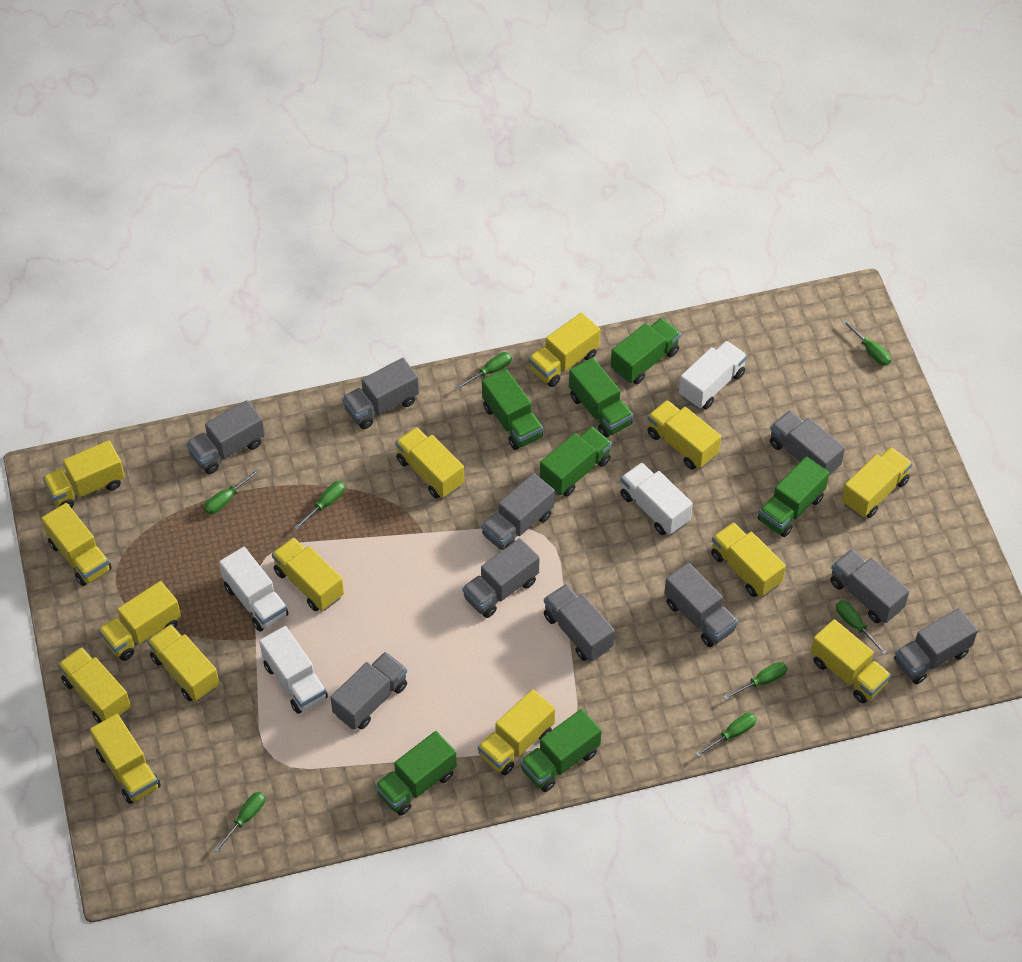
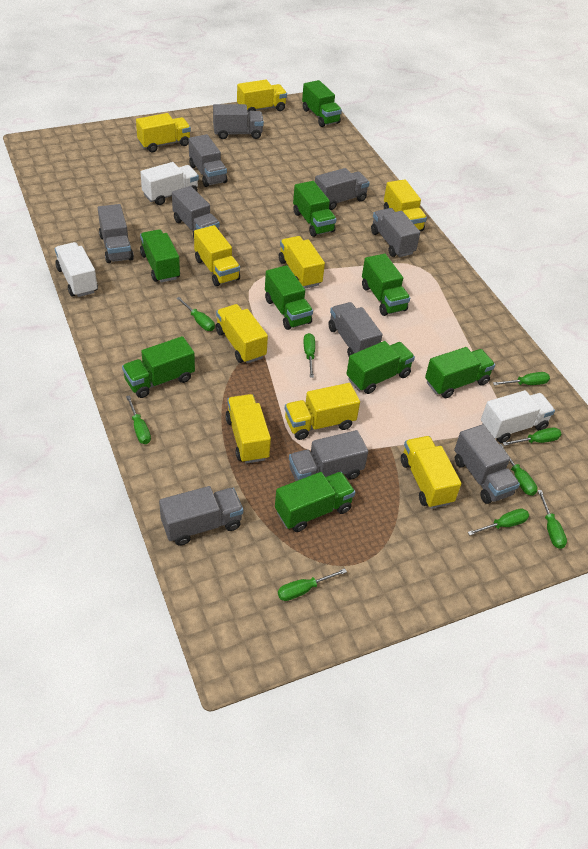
green screwdriver: [204,469,260,514] [214,792,265,853] [294,481,345,530] [455,352,512,390] [695,713,757,757] [723,662,787,700] [836,600,887,655] [842,319,891,366] = 8 -> [126,395,151,444] [176,297,215,331] [278,568,347,601] [303,333,315,378] [468,508,529,535] [493,372,550,385] [499,444,537,496] [503,428,561,446] [538,490,567,549] = 9
green truck: [375,731,457,816] [482,369,543,450] [520,709,602,792] [540,427,612,496] [569,358,633,438] [611,318,681,384] [758,456,829,537] = 7 -> [122,336,195,398] [140,229,180,282] [265,265,313,330] [275,472,355,532] [293,181,337,237] [302,80,342,127] [346,341,415,394] [362,254,410,316] [425,347,495,398] = 9
white truck: [219,547,288,632] [259,626,328,714] [620,462,693,535] [679,341,747,409] = 4 -> [55,242,98,297] [141,162,199,205] [481,390,555,443] = 3
yellow truck: [41,503,112,586] [43,440,125,508] [58,647,131,723] [90,714,161,804] [98,581,181,661] [147,624,219,701] [272,537,344,611] [395,427,464,498] [478,689,555,775] [528,313,600,387] [647,400,721,470] [711,522,786,597] [811,619,891,703] [842,447,913,518] = 14 -> [136,113,191,152] [194,225,240,286] [216,304,268,364] [225,394,271,464] [237,80,287,112] [279,236,325,289] [285,383,360,440] [384,179,427,231] [401,436,462,509] = 9

